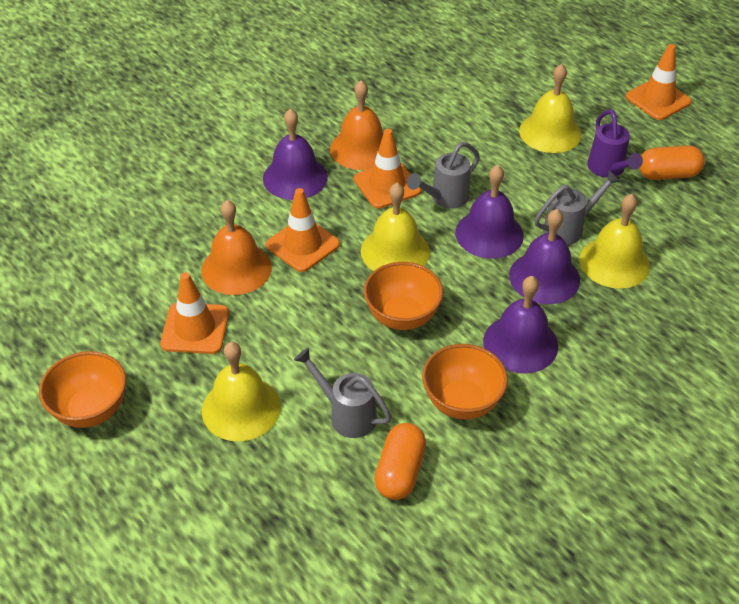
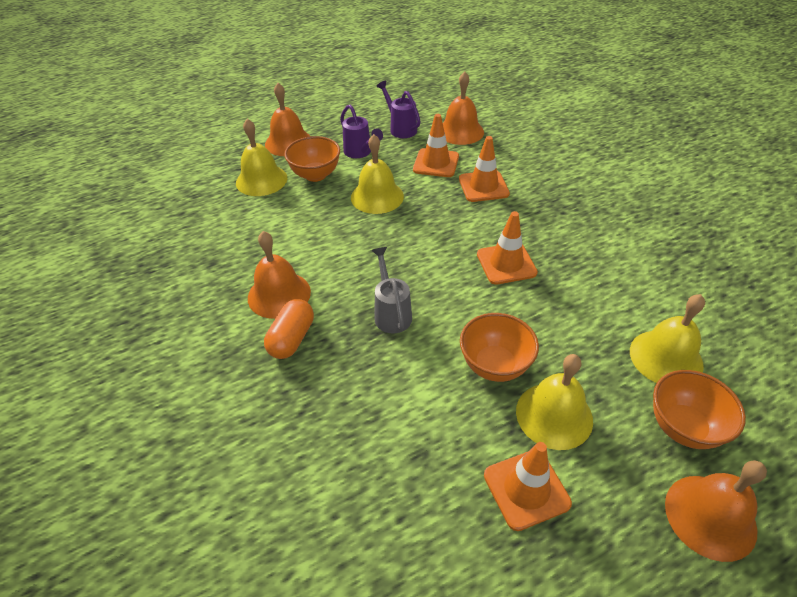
grey watering can: [294,348,391,438] [407,142,480,209] [535,171,621,245] = 3 -> [372,247,412,334] = 1
orange bell: [201,200,272,295] [330,80,383,170] = 2 -> [248,231,311,319] [265,83,311,156] [443,71,484,145] [665,460,767,562] = 4
orange capsule: [374,423,426,500] [639,145,705,180] = 2 -> [264,299,314,359] = 1
purple bell: [263,109,328,200] [455,165,524,259] [483,276,558,373] [509,209,580,304] = 4 -> none = 0
purple watering can: [587,109,643,178] = 1 -> [340,104,383,158] [376,81,421,138] = 2

